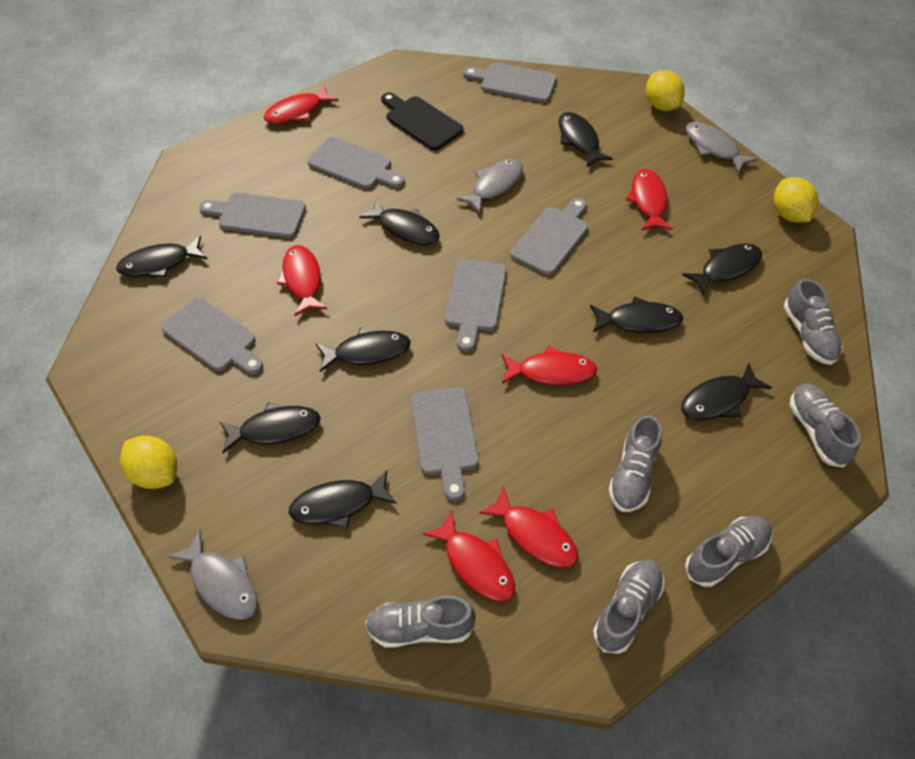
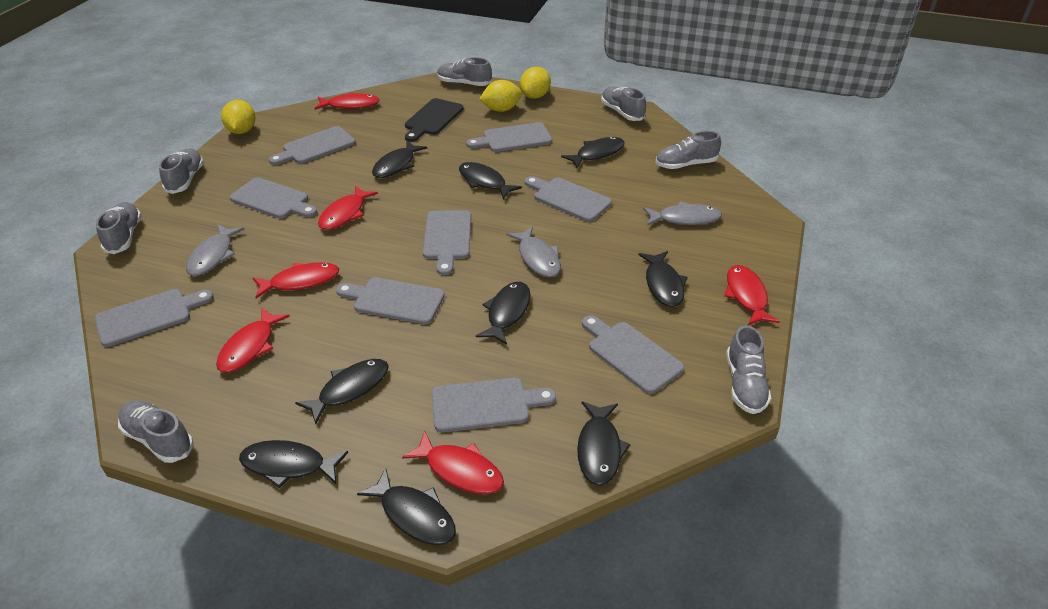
grey cutting board: [162,297,263,374] [199,192,306,238] [308,137,405,189] [411,387,479,501] [445,259,507,351] [463,63,557,102] [510,198,588,275] = 7 -> [95,289,214,347] [230,177,317,218] [269,126,356,165] [336,277,445,324] [423,210,471,275] [431,378,556,432] [466,122,552,152] [525,176,612,222] [582,315,684,394] = 9
grey shoe: [365,596,476,648] [593,559,664,654] [609,415,662,512] [685,516,772,587] [784,278,843,365] [790,384,861,468] = 6 -> [96,202,142,254] [118,400,194,463] [159,148,204,194] [437,57,492,86] [601,87,646,121] [655,131,721,169] [726,325,771,414] = 7

